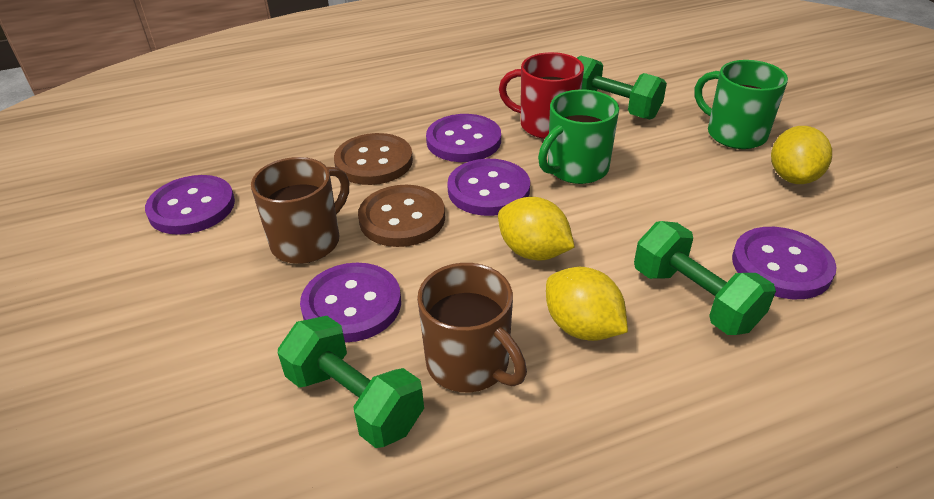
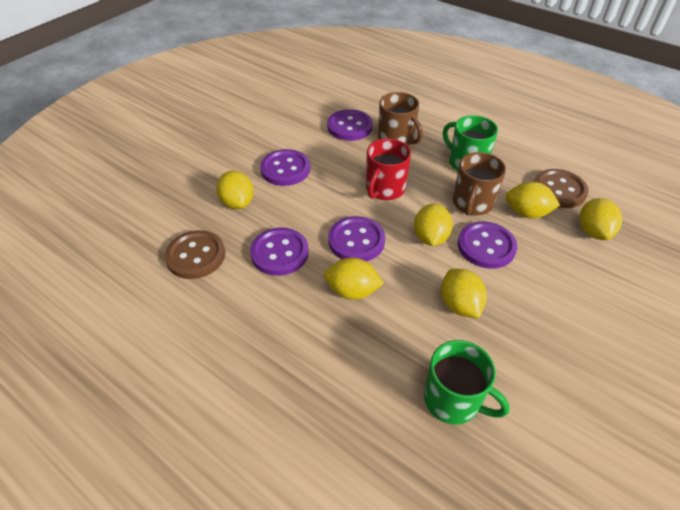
green dumbbell: [278,316,424,448] [577,56,667,119] [634,221,776,335] = 3 -> none = 0
yellow lemon: [498,197,575,260] [546,267,628,341] [771,126,832,184] = 3 -> [216,171,253,209] [324,258,384,300] [414,204,453,246] [441,269,487,318] [506,182,560,218] [579,198,622,240] = 6

